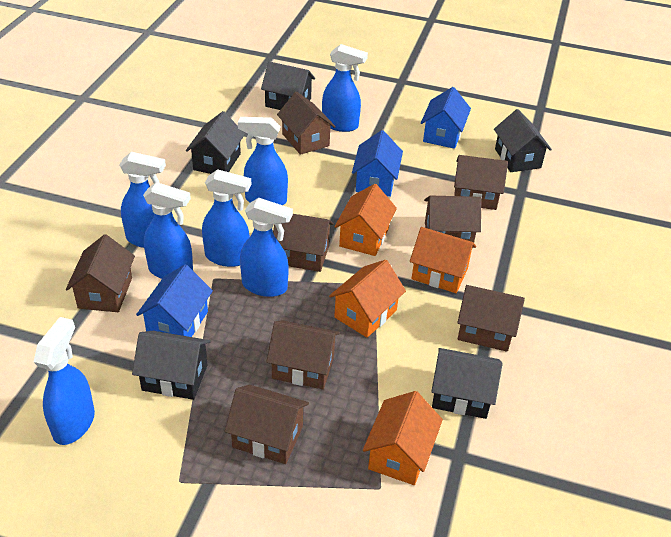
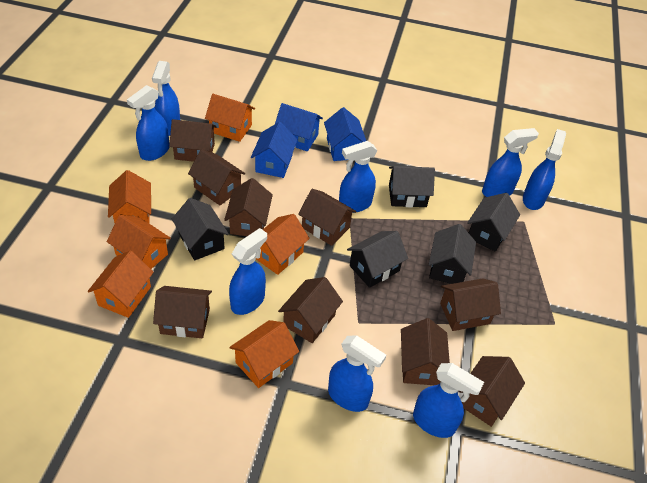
blue spray bottle: [34,317,95,445] [119,152,166,248] [143,182,193,279] [202,169,251,267] [238,117,288,205] [240,198,293,297] [322,44,368,132] = 7 -> [127,85,169,161] [152,61,180,136] [229,228,267,315] [328,335,386,412] [339,141,377,213] [413,363,484,438] [482,128,539,197] [523,129,566,210] = 8
brown house: [66,234,135,312] [224,385,309,464] [266,320,340,389] [273,214,334,272] [277,92,336,155] [424,195,481,248] [454,155,508,210] [457,285,525,352] = 8 -> [153,286,212,338] [169,119,217,162] [188,149,245,205] [224,178,273,236] [278,277,343,343] [298,189,357,246] [401,318,450,385] [440,278,501,331] [458,356,525,427] = 9
orange house: [329,260,406,338] [335,184,397,256] [363,391,443,485] [410,227,476,293] = 4 -> [88,251,154,318] [107,215,171,269] [108,170,151,223] [205,94,255,142] [229,320,299,388] [256,214,310,275] = 6

